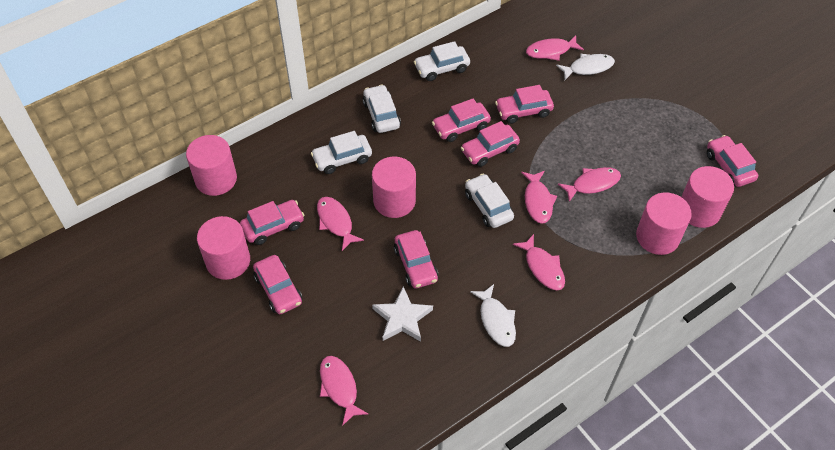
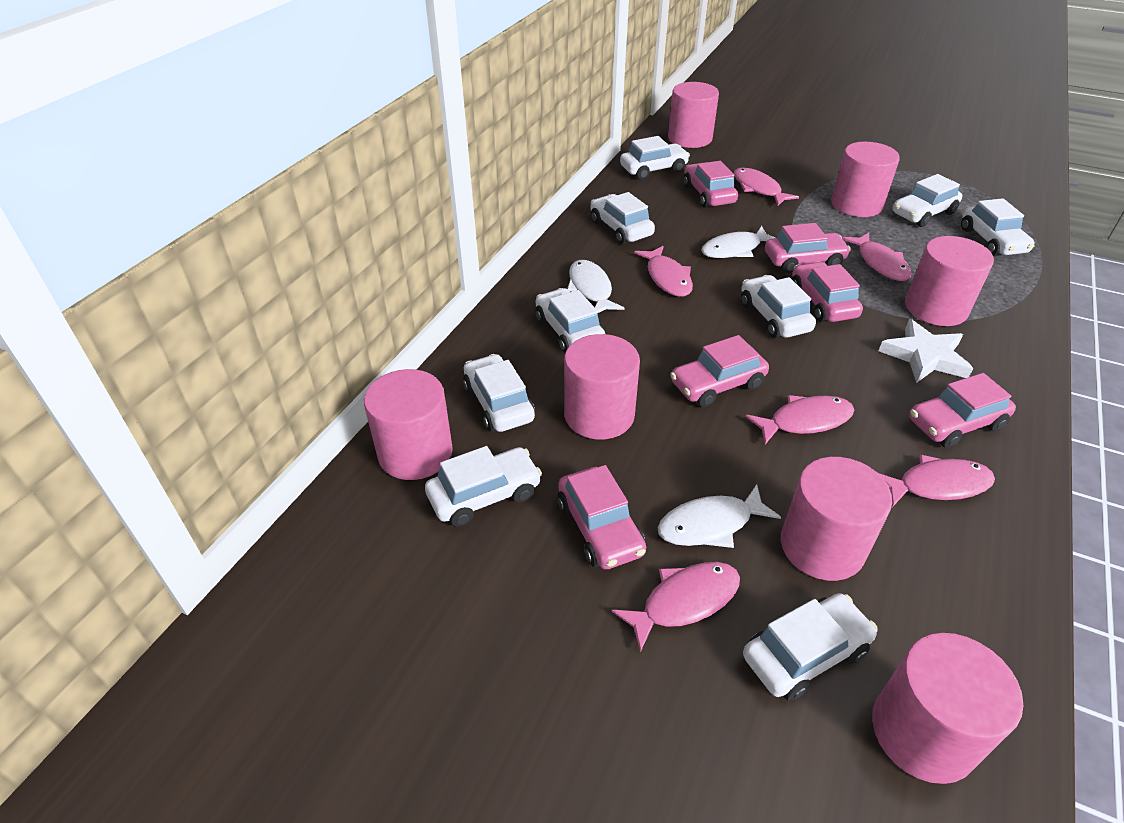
pink car: [240,200,305,245] [253,255,302,314] [394,230,438,288] [432,98,491,142] [461,121,520,167] [495,85,554,124] [707,135,758,187] = 7 -> [558,465,646,569] [670,335,769,407] [684,161,738,208] [765,223,851,273] [792,262,863,322] [909,373,1016,448] = 6
pink cylinder: [186,135,237,196] [197,216,250,280] [372,157,416,218] [636,192,692,255] [681,166,734,228] = 5 -> [364,369,453,480] [564,334,640,440] [668,82,719,148] [781,457,892,581] [831,142,900,217] [872,633,1023,784] [905,236,994,326] = 7
white car: [311,131,372,174] [363,84,401,133] [414,41,470,81] [465,174,514,228] = 4 -> [425,446,542,527] [463,354,535,432] [535,288,605,353] [590,192,655,244] [620,136,690,180] [741,275,816,338] [743,593,878,701] [892,174,962,227] [961,198,1035,256] = 9
white fish: [470,284,516,347] [556,54,615,80] = 2 -> [567,260,625,313] [658,484,781,548] [701,226,776,258] = 3

